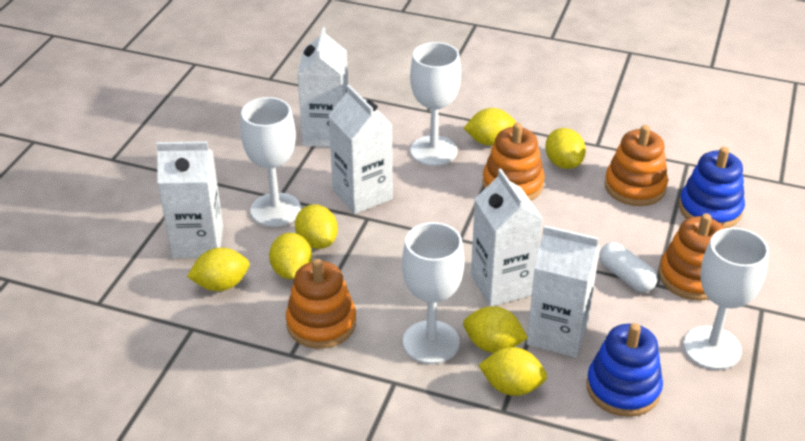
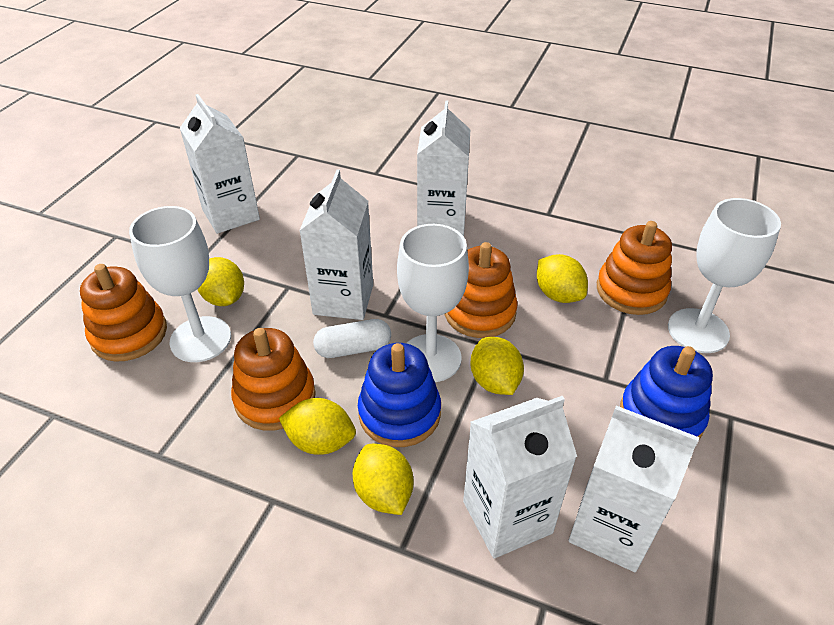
white goblet: [240,97,301,227] [402,222,464,364] [410,42,461,166] [683,227,769,370] = 4 -> [129,206,231,362] [397,224,469,382] [668,198,781,353] = 3
yellow lemon: [187,248,250,291] [269,233,312,279] [295,204,338,249] [463,108,517,146] [463,306,528,353] [478,347,547,396] [545,128,586,169] = 7 -> [198,257,244,306] [279,398,356,455] [353,444,413,515] [471,337,524,395] [537,254,588,303] = 5

